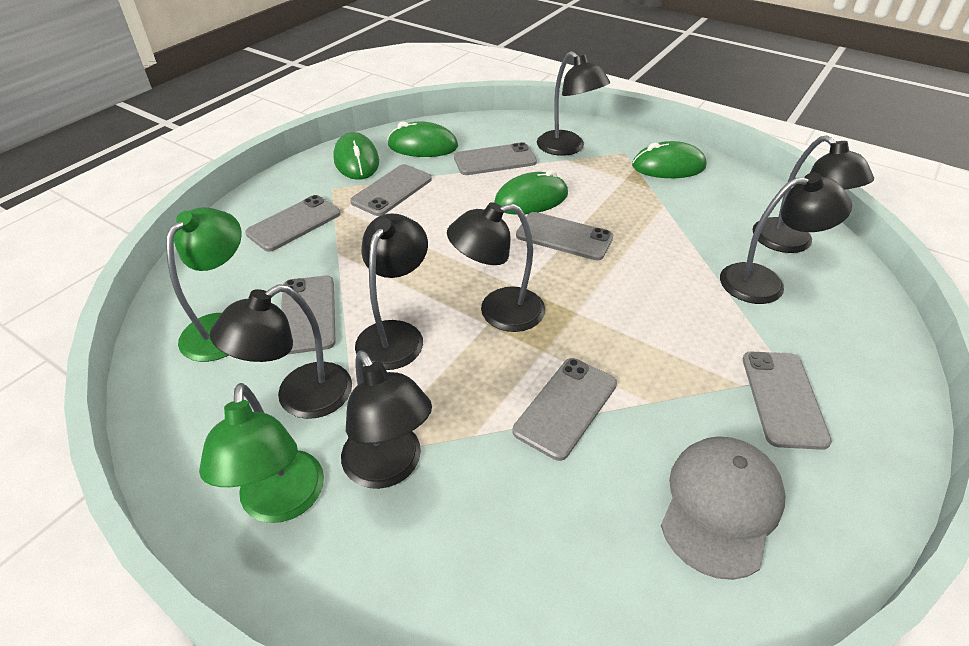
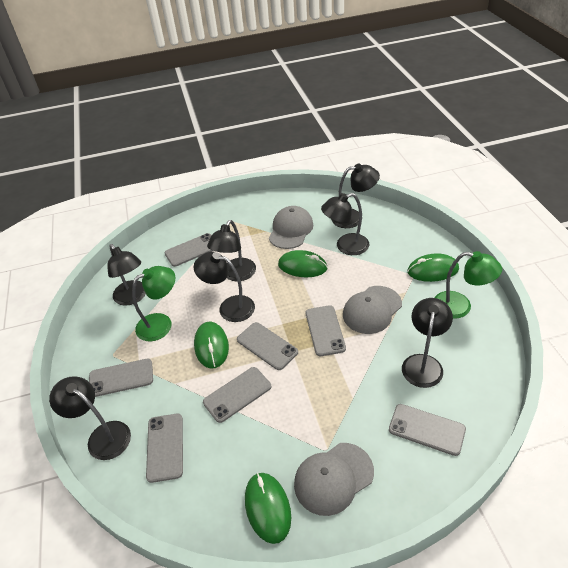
grey cap: [661,436,785,580] = 1 -> [269,206,313,249] [294,443,374,516] [343,286,402,334] = 3

